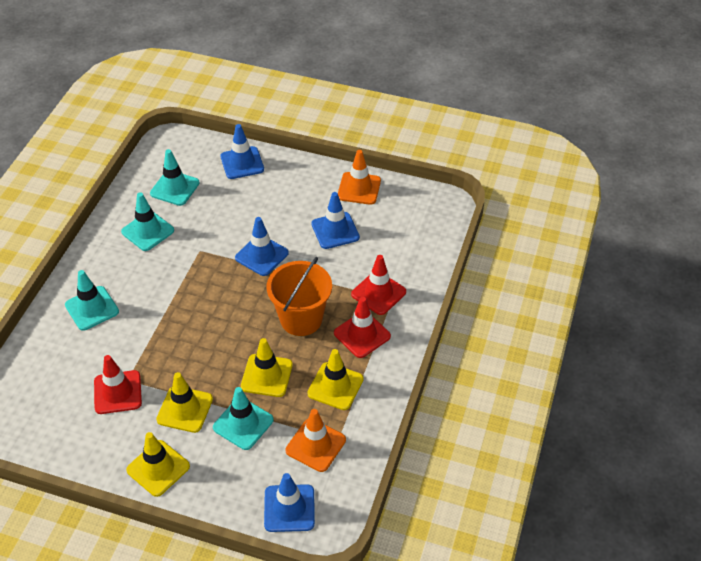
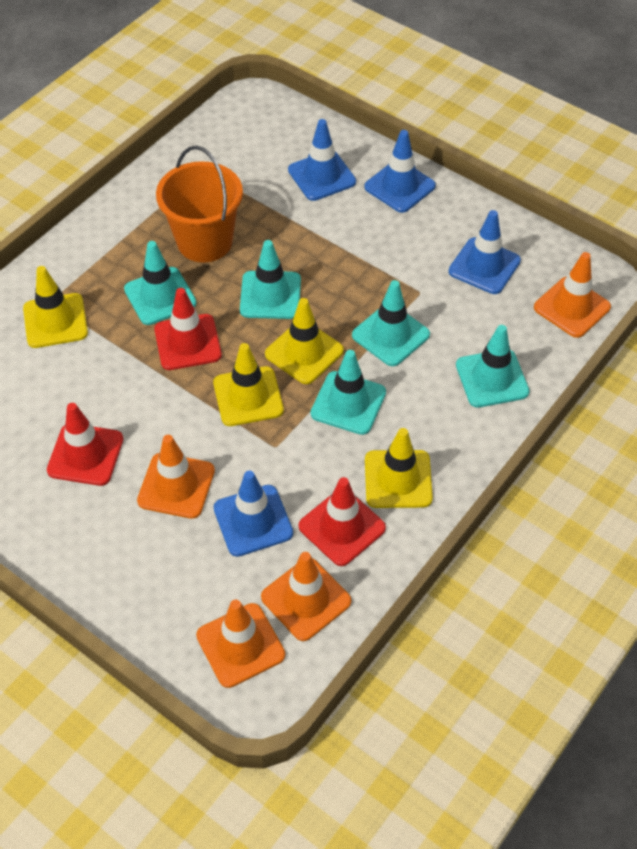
orange traffic cone: [286,409,346,472] [338,150,381,205] = 2 -> [137,435,215,519] [196,600,285,688] [261,552,351,641] [534,252,611,338] = 4
turquoise traffic cone: [65,270,119,331] [121,192,174,251] [150,149,199,206] [213,387,274,450] = 4 -> [124,241,197,325] [240,240,301,319] [311,350,386,435] [352,280,430,366] [456,325,530,408] = 5

